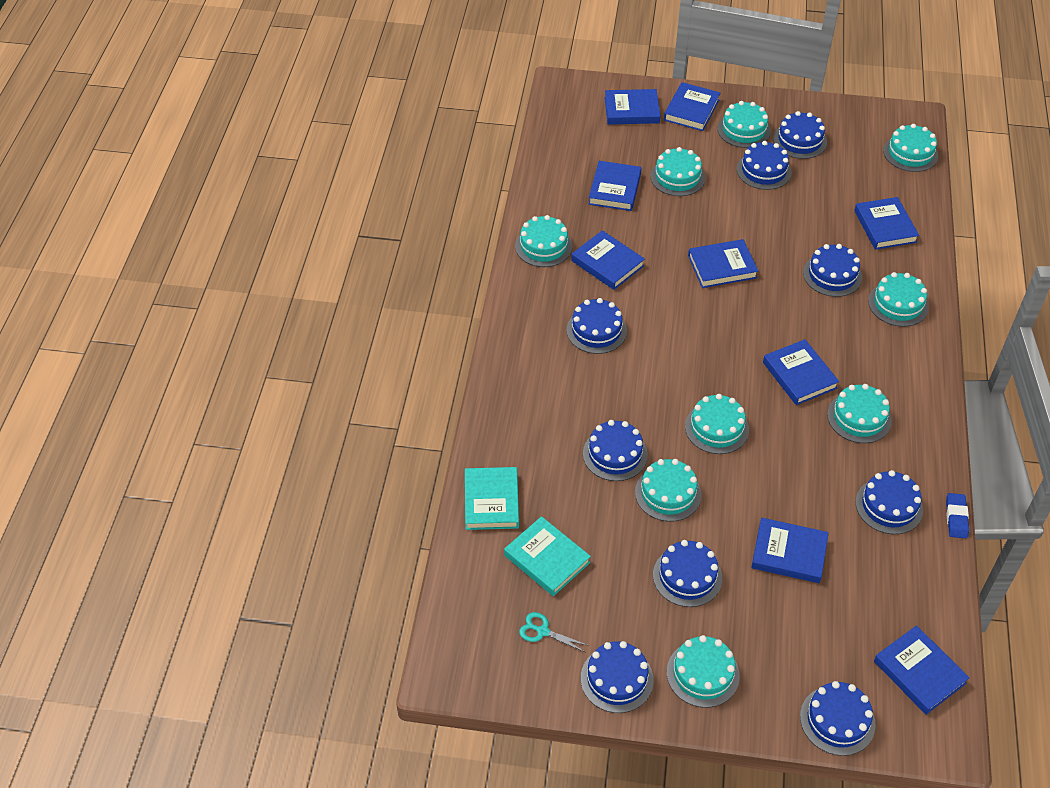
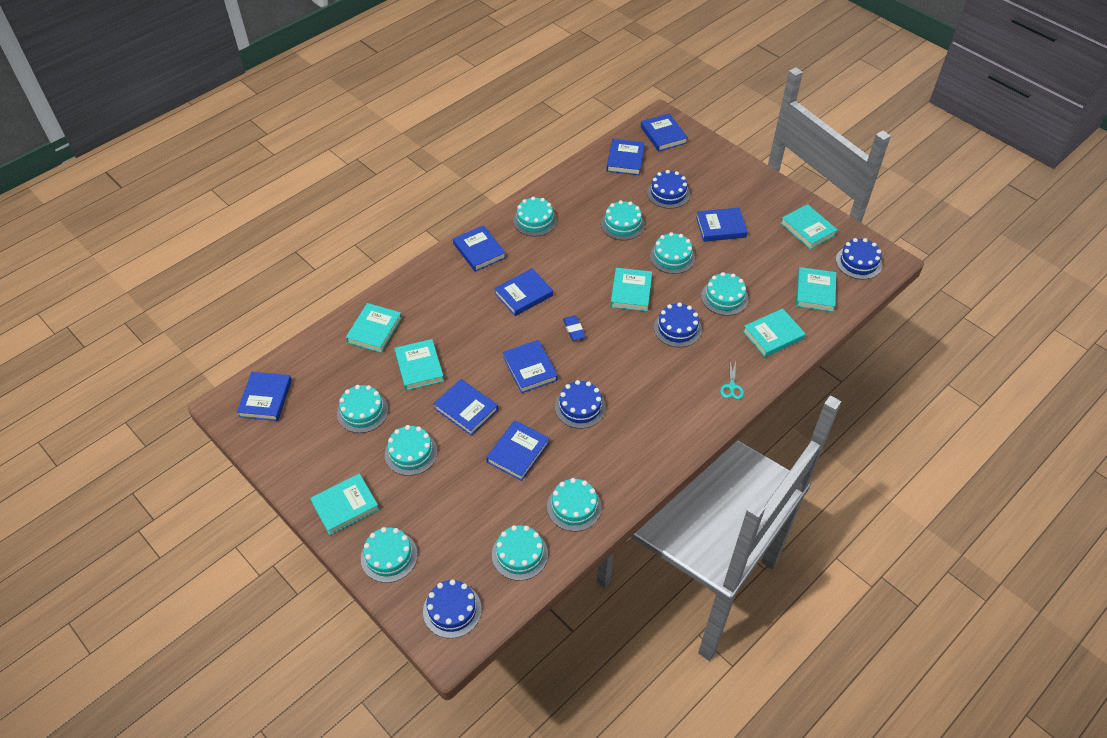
blue cake: [567,298,627,354] [581,641,654,713] [583,420,648,481] [653,540,722,607] [737,141,792,190] [773,111,827,159] [800,681,876,756] [803,244,862,297] [856,470,923,534] = 9 -> [423,580,482,638] [555,380,606,429] [647,170,690,209] [654,303,702,347] [836,238,882,279] = 5
turquoise book: [465,467,519,530] [504,516,591,596] = 2 -> [310,473,379,535] [346,303,402,353] [394,339,444,390] [610,268,652,311] [743,308,806,357] [781,204,838,249] [796,267,836,312] = 7

